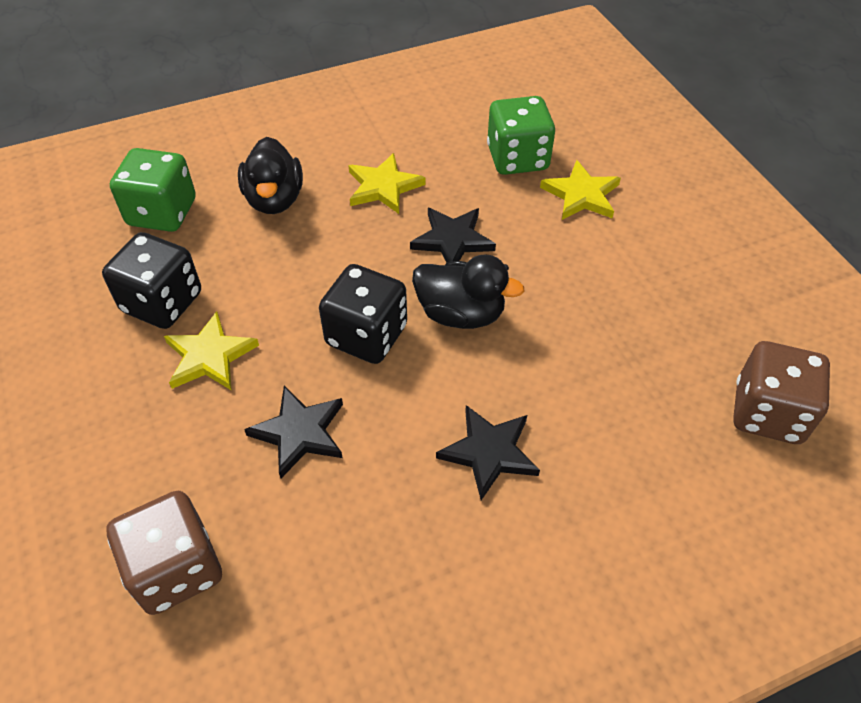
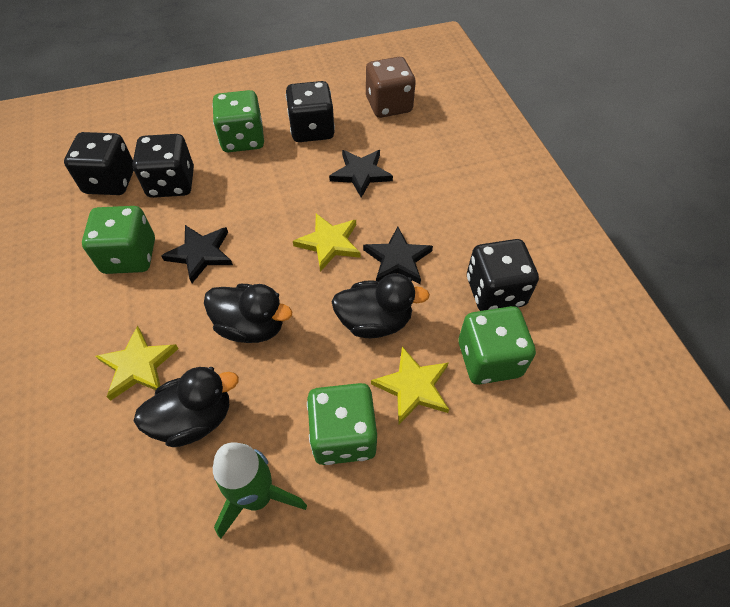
black dice: [102,232,201,329] [319,264,407,364] = 2 -> [64,132,134,195] [132,134,194,198] [286,81,335,142] [467,239,539,311] = 4
black duck: [238,137,303,214] [412,254,524,329] = 2 -> [134,367,239,447] [204,284,292,343] [332,273,430,338] = 3
brown dice: [106,491,222,615] [733,341,830,444] = 2 -> [366,57,416,118] = 1
green dice: [110,148,196,232] [487,96,555,175] = 2 -> [82,206,155,274] [212,90,264,152] [307,383,377,465] [459,306,536,385] = 4
green rocket: none = 0 -> [213,442,307,539] = 1

